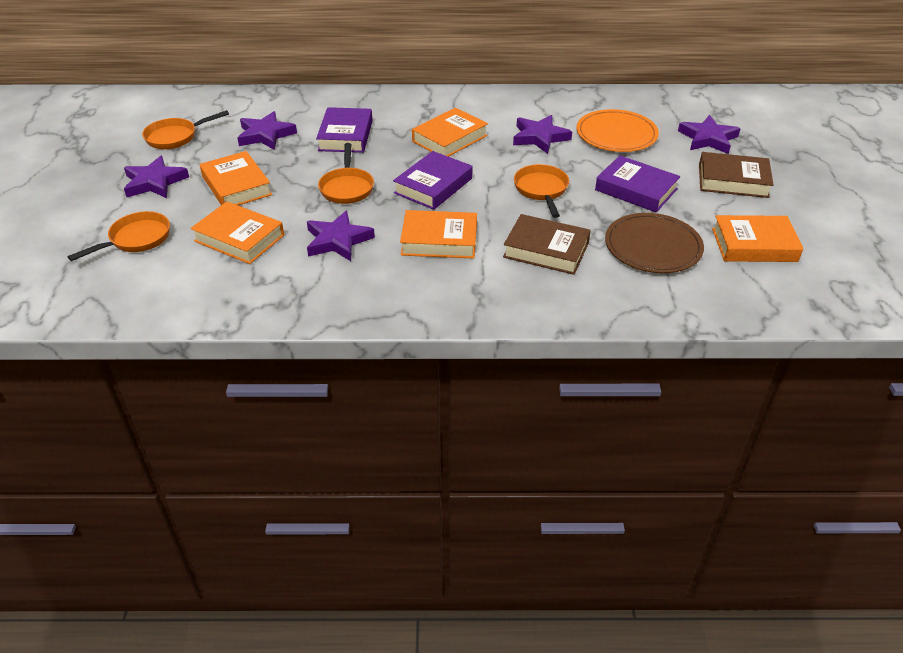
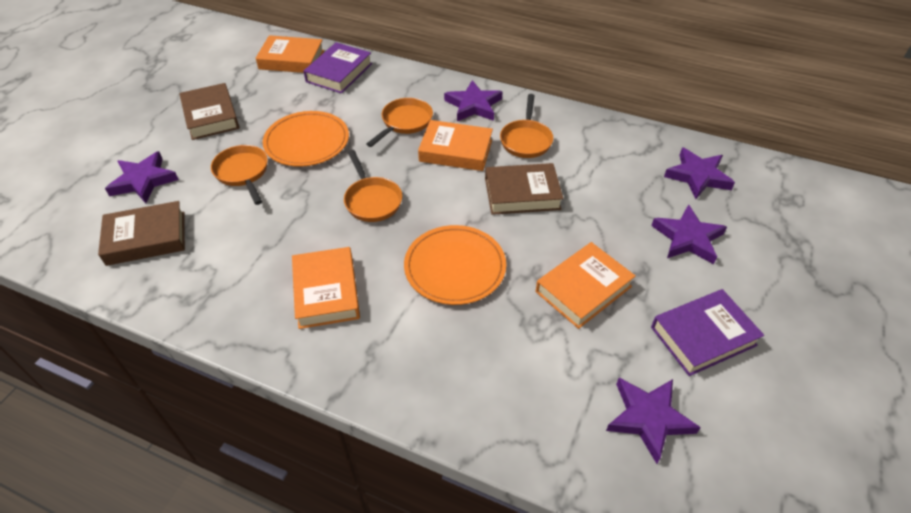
brown book: [503,214,591,275] [699,152,774,198] = 2 -> [98,201,185,266] [179,83,239,140] [485,163,563,215] = 3
brown plate: [605,213,704,273] = 1 -> none = 0
orange book: [190,201,284,264] [200,151,272,205] [400,210,477,259] [412,108,488,157] [712,215,803,262] = 5 -> [256,35,324,73] [292,247,360,329] [418,120,493,171] [536,242,636,329] = 4
orange plate: [576,109,659,152] = 1 -> [262,111,349,167] [404,225,506,305] = 2
purple book: [316,107,373,153] [393,151,472,210] [595,156,680,212] = 3 -> [303,42,372,93] [651,289,764,376] = 2

